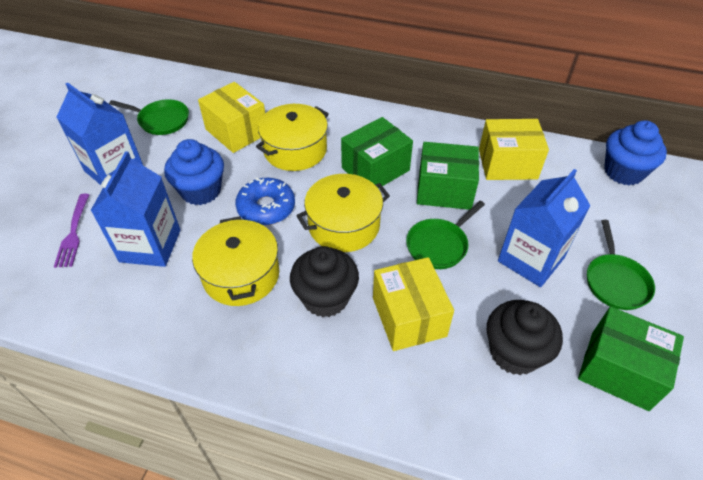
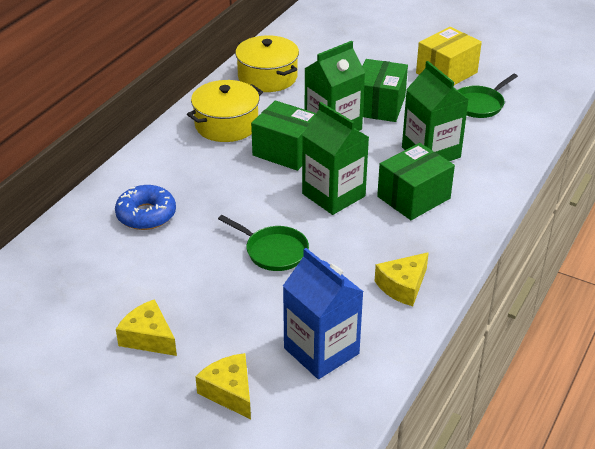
black cupcake: [290,246,359,317] [487,300,563,375] = 2 -> none = 0
blue carton: [56,82,143,185] [90,151,180,267] [498,169,591,287] = 3 -> [283,248,364,379] = 1
blue cupcake: [164,139,224,205] [604,120,667,185] = 2 -> none = 0
green carton: none = 0 -> [302,102,369,215] [304,41,365,131] [402,61,469,161] = 3
green pan: [109,99,189,135] [406,201,485,269] [587,220,655,310] = 3 -> [218,215,309,271] [458,74,518,118] = 2
purple fork: [54,194,89,268] = 1 -> none = 0
yellow box: [198,82,265,153] [373,257,454,351] [479,119,549,180] = 3 -> [416,27,482,85] = 1
yellow cheese: none = 0 -> [116,299,177,356] [195,353,251,419] [375,252,429,306] = 3
yellow pot: [192,216,279,306] [256,104,329,171] [296,174,390,252] = 3 -> [187,80,263,142] [235,35,299,92] = 2

